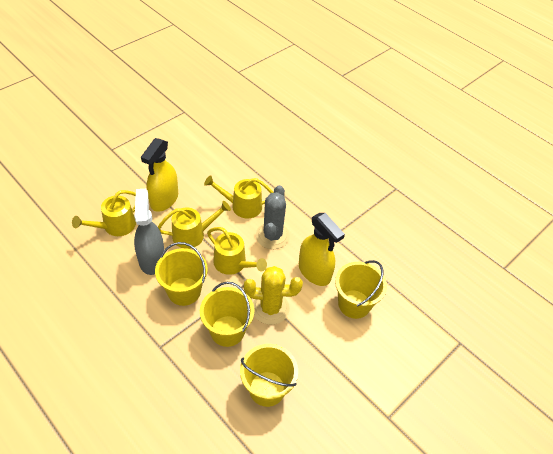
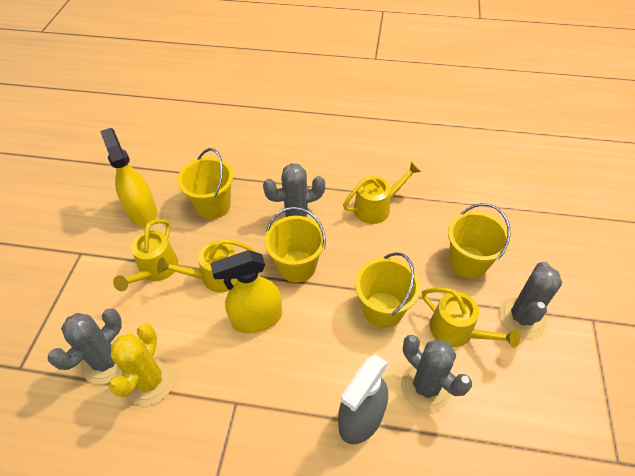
grey cactus: [256,185,290,249] = 1 -> [48,309,123,384] [263,163,325,221] [401,335,472,411] [499,262,562,338] = 4

